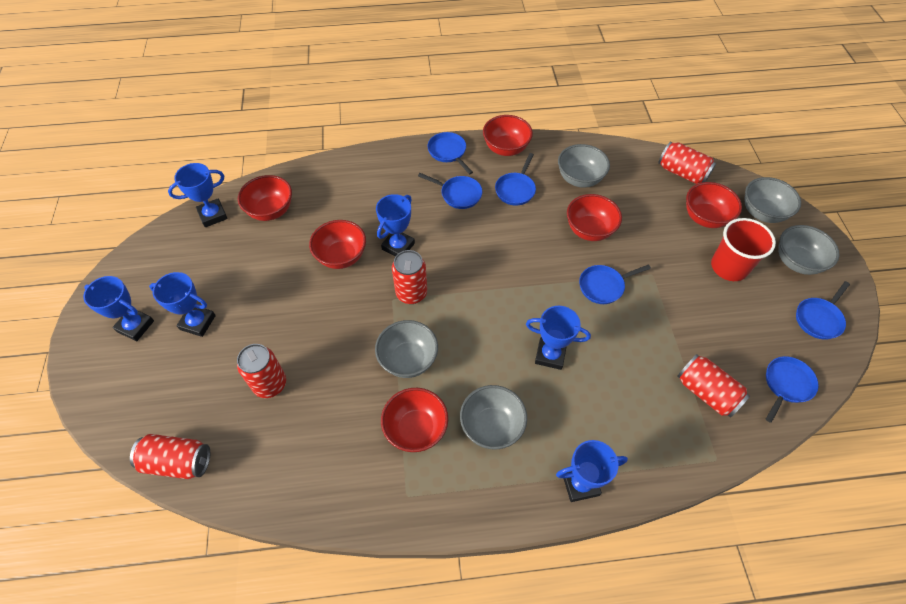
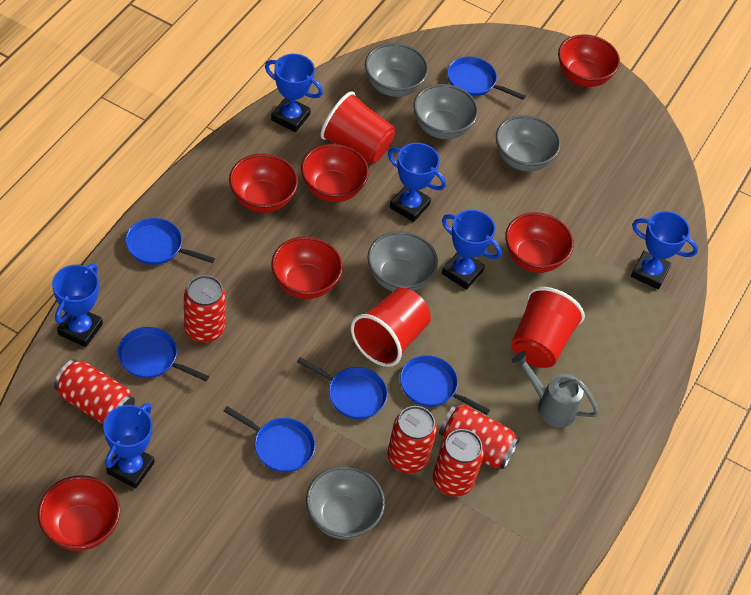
grey watering can: none = 0 -> [512,351,599,427] = 1
red cup: [711,218,776,281] = 1 -> [320,91,395,164] [351,288,431,367] [511,287,585,368] = 3

